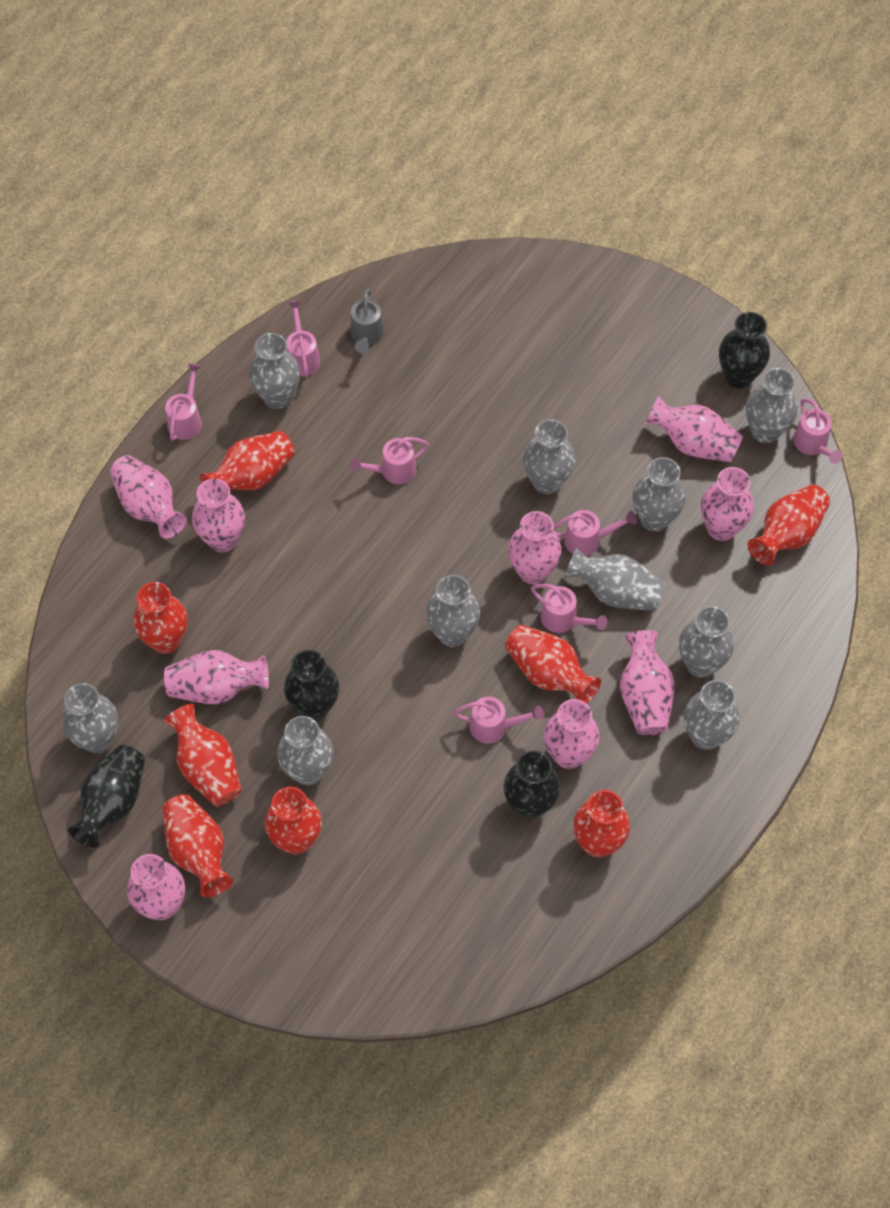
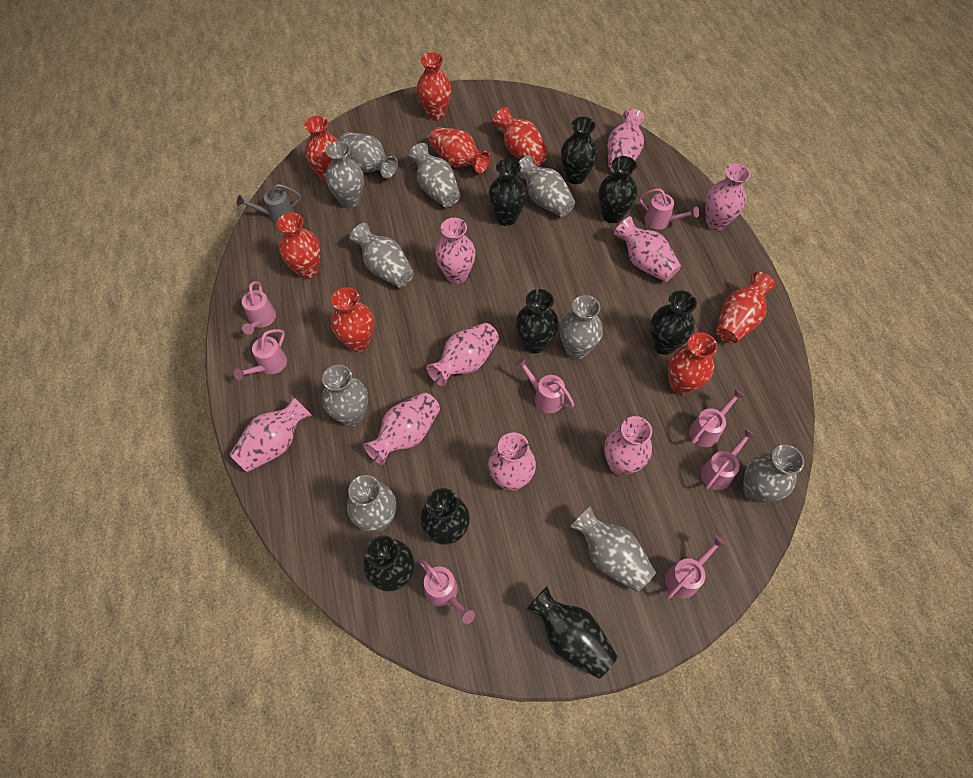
black vase: [68,745,145,847] [284,650,339,721] [504,750,560,819] [719,312,770,388] = 4 -> [363,536,414,591] [420,488,470,545] [488,159,527,226] [516,289,558,353] [526,586,618,679] [561,117,598,184] [599,156,637,223] [650,290,697,355] = 8
pink watering can: [165,363,202,441] [286,300,320,377] [350,437,429,484] [453,697,544,744] [531,584,607,633] [553,510,637,556] [793,398,843,464] = 7 -> [233,329,287,380] [242,281,276,334] [419,559,475,624] [515,357,574,413] [639,189,699,229] [665,535,726,599] [689,389,745,447] [701,428,756,490] = 8

